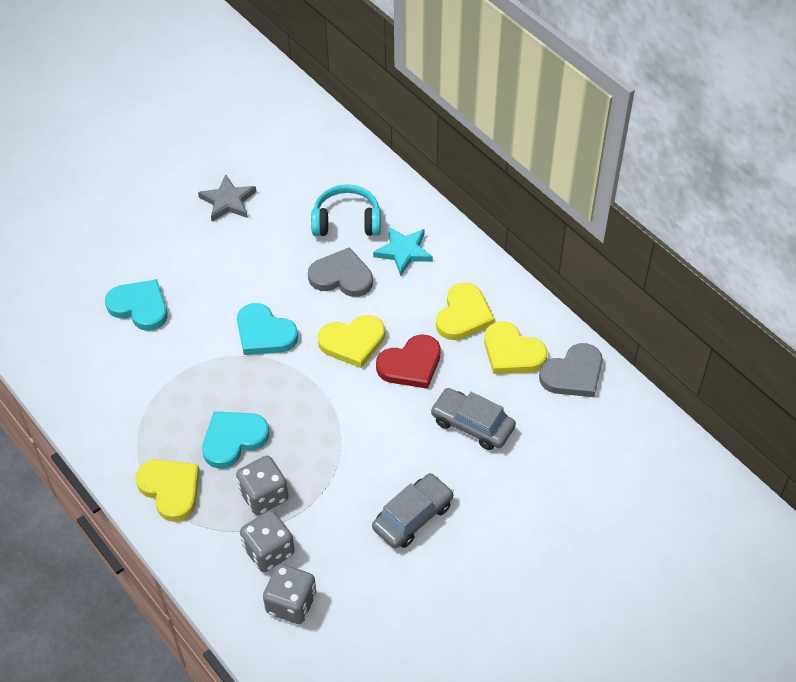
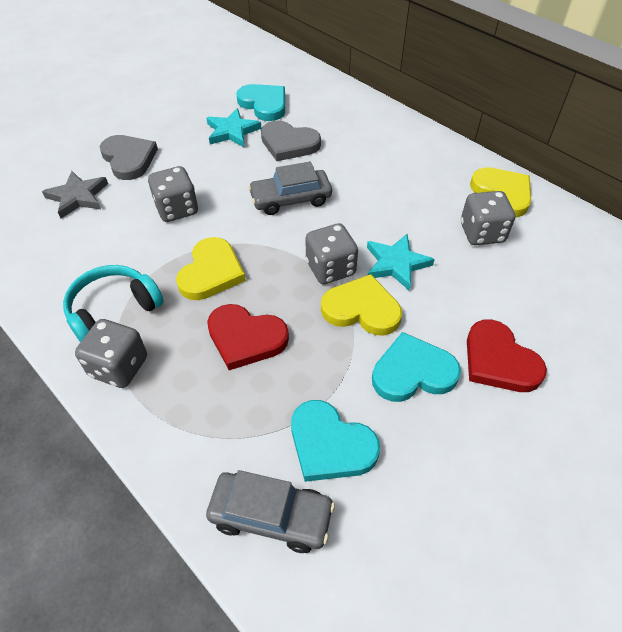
grey dice: [236,456,288,515] [240,510,295,572] [263,564,316,624] = 3 -> [75,319,147,388] [148,166,198,222] [306,223,358,284] [461,191,515,245] = 4
red heart: [376,334,441,389] = 1 -> [207,304,289,370] [467,319,547,392] = 2
turquoise star: [373,226,433,276] = 1 -> [207,108,262,147] [367,234,435,291] = 2
yellow heart: [136,459,199,522] [318,315,385,368] [436,283,495,340] [484,321,547,374] = 4 -> [176,237,246,300] [321,274,402,336] [470,167,531,218] = 3

